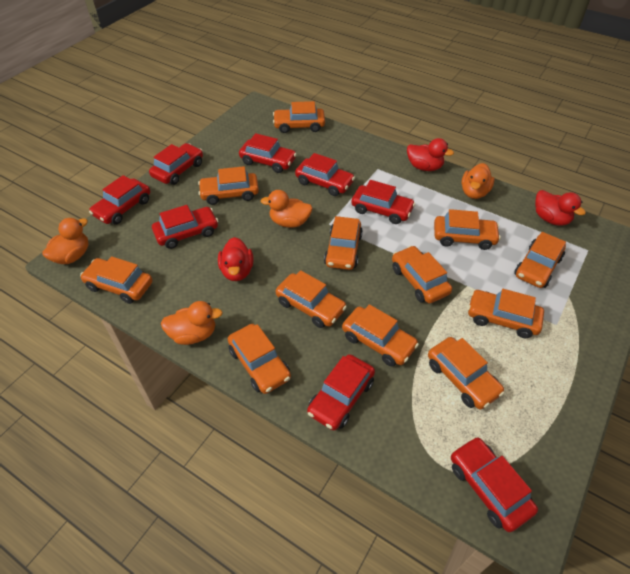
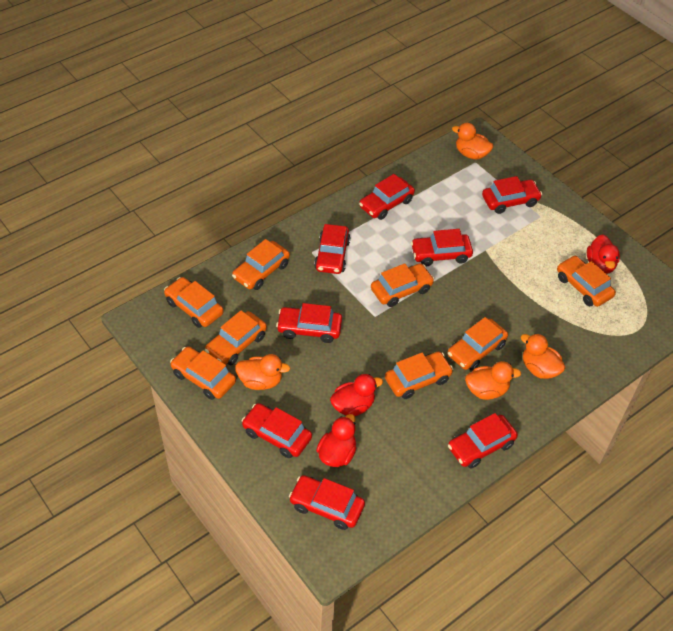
orange car: [80,256,153,304] [198,166,259,205] [228,324,291,394] [273,101,325,133] [276,270,347,328] [324,216,363,270] [342,304,419,366] [392,246,452,304] [428,337,505,410] [434,209,501,250] [468,289,544,338] [514,232,566,288] = 12 -> [164,277,224,328] [170,346,236,400] [205,310,267,365] [232,239,290,290] [371,263,434,307] [385,352,453,399] [447,317,508,371] [557,255,616,307] = 8

